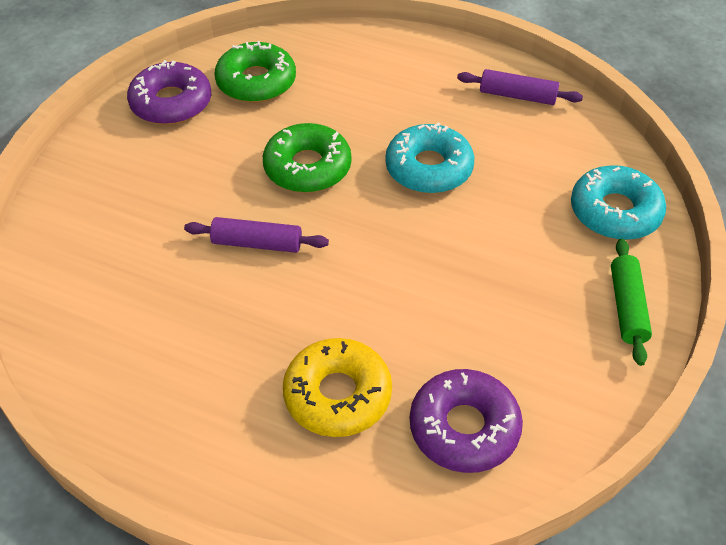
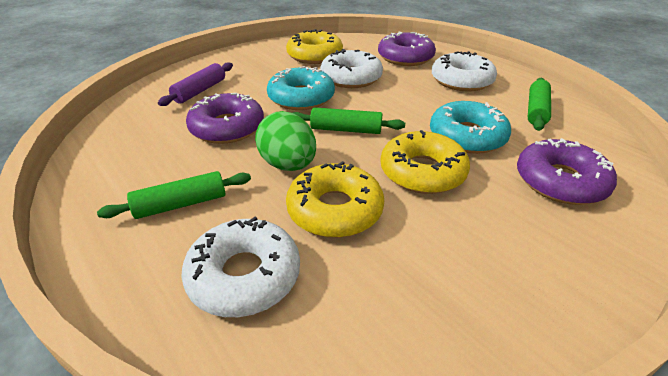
green donut: [214,41,296,103] [263,123,352,193] = 2 -> none = 0
green egg: none = 0 -> [255,111,316,171] = 1
green rolling pin: [611,239,652,366] = 1 -> [97,171,251,219] [293,107,405,134] [528,78,551,131] = 3
purple donut: [127,60,211,125] [410,369,523,473] = 2 -> [186,93,264,144] [378,31,436,66] [517,138,617,205] = 3
purple rolling pin: [184,217,329,253] [457,69,583,105] = 2 -> [158,62,233,106] = 1
white donut: none = 0 -> [181,216,300,317] [320,49,383,88] [432,51,497,91] = 3
yellow donut: [283,338,392,437] = 1 -> [286,29,343,64] [286,161,384,238] [380,130,470,194] = 3

